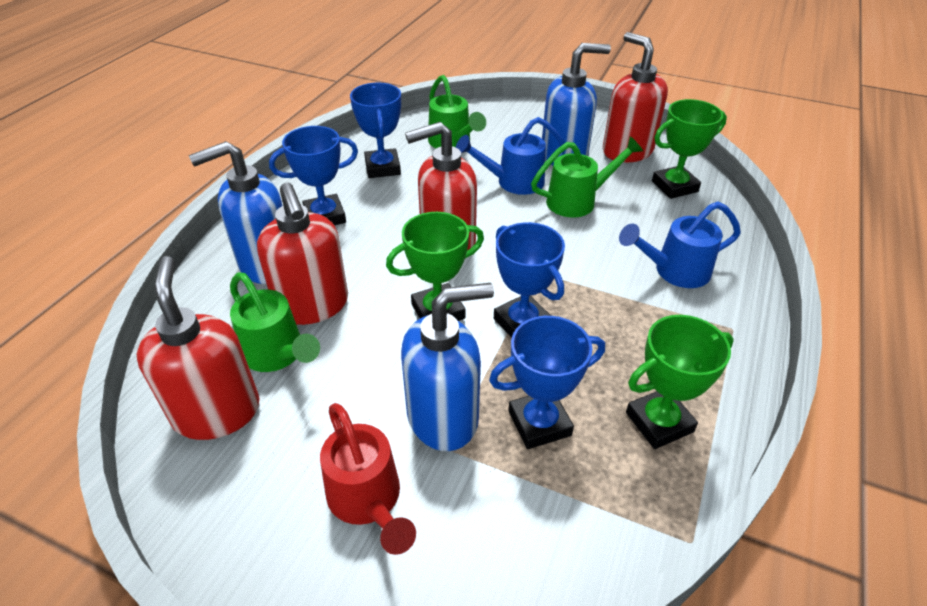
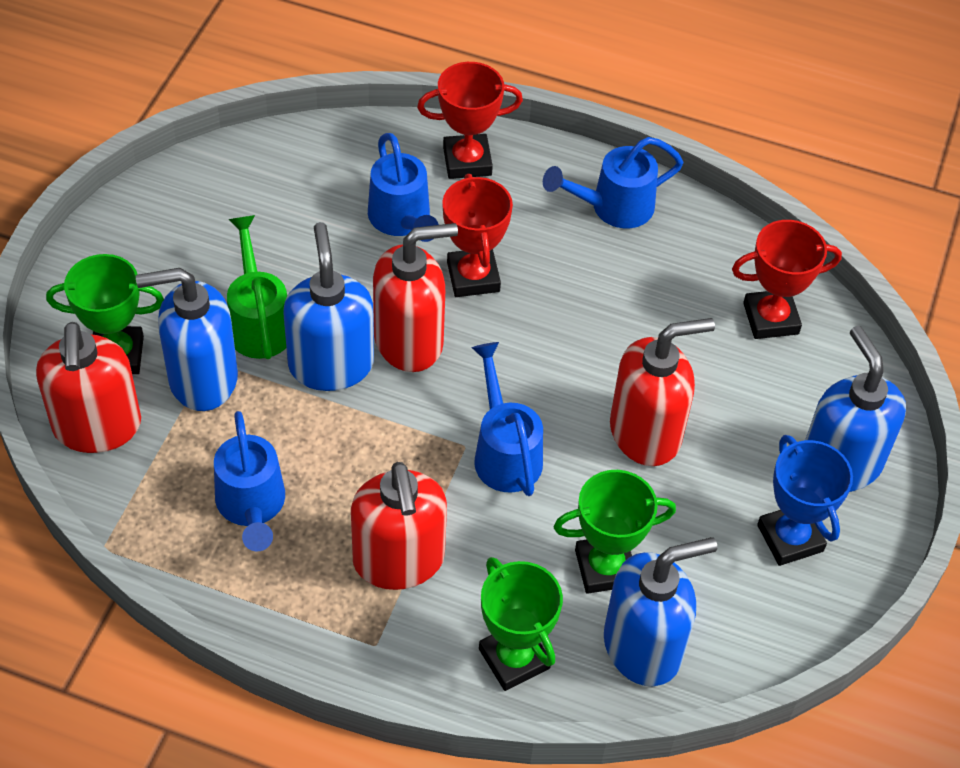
blue soap dispenser: [189,141,283,284] [401,283,494,451] [542,43,611,165] = 3 -> [136,268,238,411] [283,222,374,391] [604,537,717,686] [805,326,906,492] = 4
blue trophy: [269,126,358,225] [350,82,401,178] [489,316,605,449] [494,222,565,338] = 4 -> [757,435,853,566] = 1
blue watering can: [456,117,565,195] [619,202,741,288] = 2 -> [214,411,285,551] [368,133,439,242] [472,342,543,496] [543,137,683,228] = 4
green watering can: [230,272,320,372] [428,75,486,148] [531,136,643,217] = 3 -> [227,215,287,359] = 1
red trophy: none = 0 -> [417,62,523,179] [442,174,513,297] [732,220,842,339] = 3
red watering can: [320,403,416,555] = 1 -> none = 0

